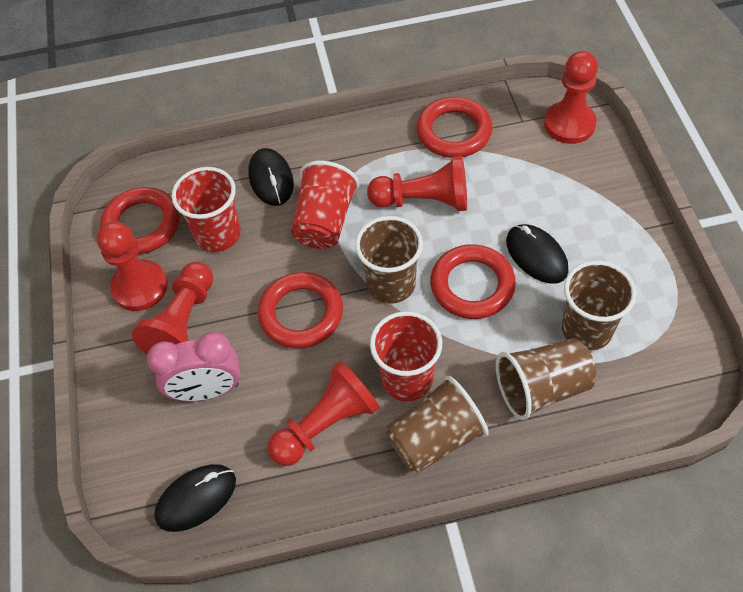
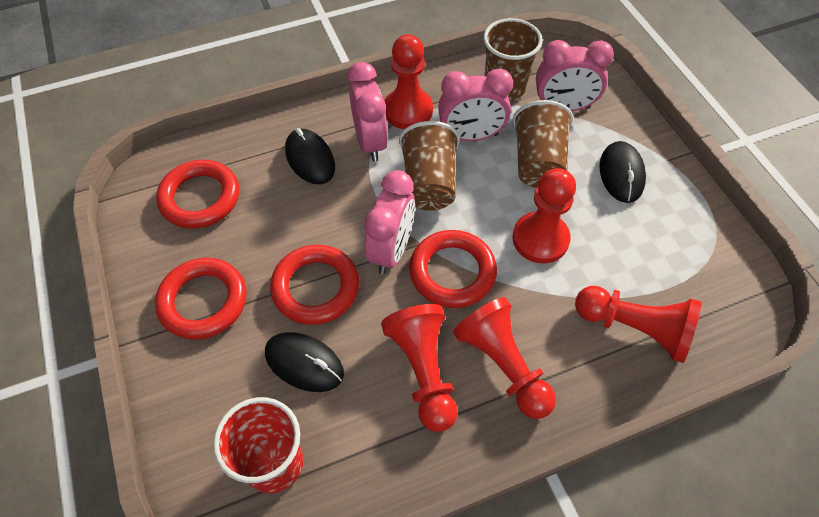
brown cup: [355,216,423,304] [386,376,489,473] [496,338,596,420] [562,261,636,350] = 4 -> [399,121,460,211] [483,18,543,101] [513,100,573,188] = 3
pink clock: [147,332,240,401] = 1 -> [347,62,388,162] [364,170,415,274] [438,68,513,141] [536,40,614,111] = 4
red cup: [172,167,241,252] [291,161,359,249] [370,311,442,401] = 3 -> [213,397,303,493] = 1

